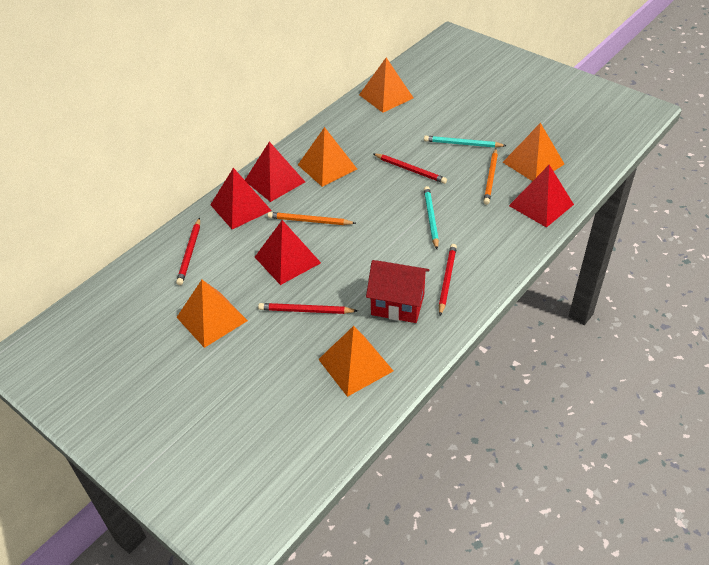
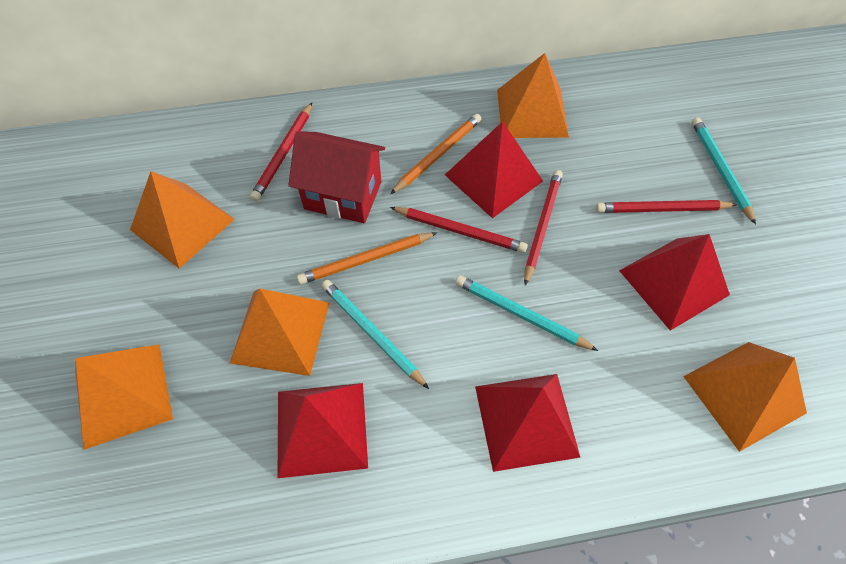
turquoise pencil: [424,136,506,148] [424,186,439,249] = 2 -> [322,280,429,389] [455,275,598,351] [692,117,756,224] = 3

